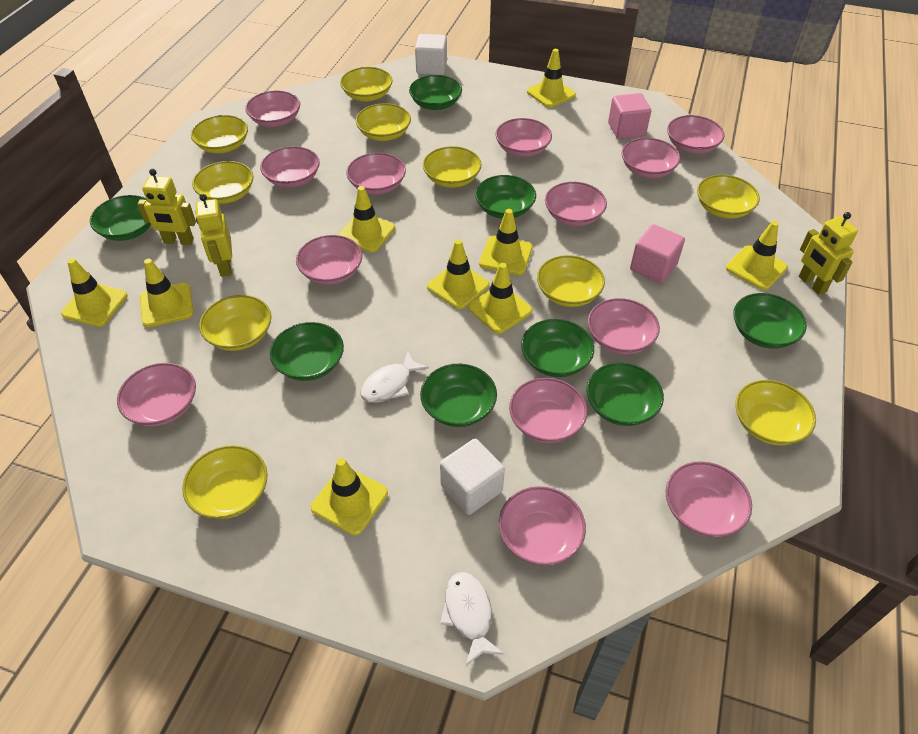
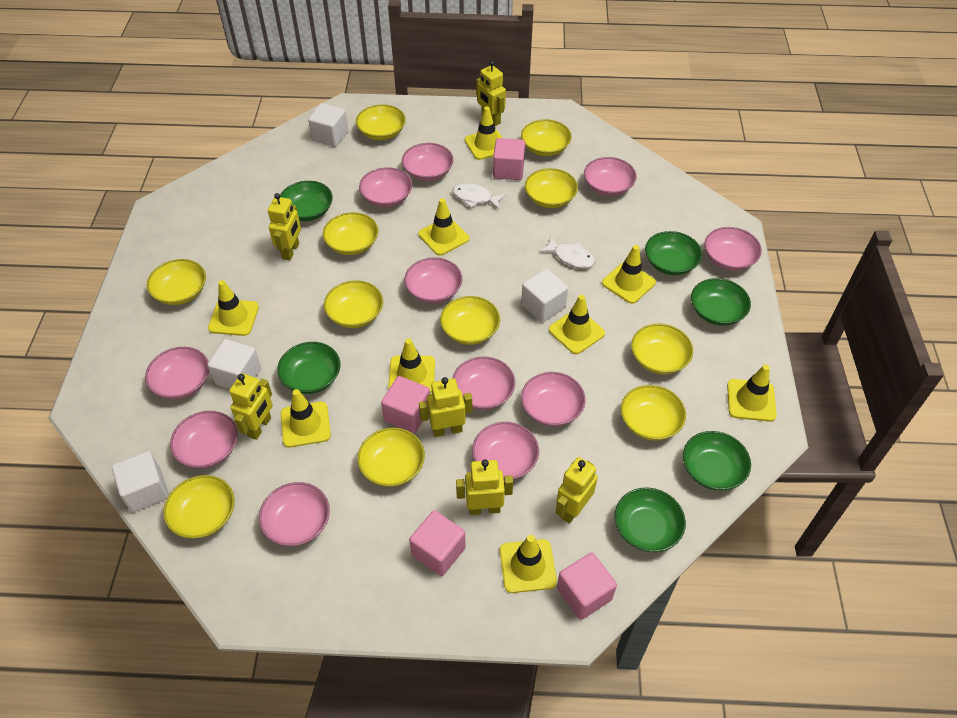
green bowl: [90,195,151,241] [270,322,344,381] [409,75,462,110] [420,364,497,427] [475,175,536,219] [521,319,594,377] [586,363,664,426] [733,293,807,349] = 8 -> [277,342,341,394] [280,181,333,221] [614,487,686,552] [645,231,702,275] [683,431,751,490] [691,278,751,326] = 6
pink bowl: [117,363,196,426] [245,91,300,127] [260,146,320,188] [296,235,362,285] [346,153,406,195] [495,118,552,157] [499,486,586,566] [509,378,587,443] [545,182,607,226] [588,298,660,354] [622,138,680,178] [666,461,752,537] [667,115,725,154] = 13 -> [145,347,209,399] [170,411,238,469] [259,482,330,546] [359,167,412,207] [402,143,454,181] [404,257,462,303] [452,356,515,410] [472,422,539,480] [521,372,586,426] [584,157,637,196] [704,227,762,271] = 11
pink cube: [608,93,651,139] [630,224,685,283] = 2 -> [381,376,430,433] [409,510,466,576] [493,138,525,180] [557,552,617,620] = 4
white cube: [415,34,447,75] [440,439,505,515] = 2 -> [112,451,169,512] [208,339,261,389] [308,103,348,147] [521,269,568,322] = 4
yellow bowl: [182,445,268,519] [191,115,248,153] [192,161,253,204] [199,295,272,351] [340,67,393,101] [356,103,411,141] [423,146,482,188] [537,255,605,307] [697,175,760,219] [735,380,816,445] = 10 -> [147,259,206,305] [163,475,235,539] [323,212,378,255] [324,280,383,328] [356,104,406,140] [357,428,425,487] [440,296,500,345] [521,119,572,156] [525,168,578,208] [621,385,686,441] [631,324,693,374] = 11
yellow robot: [137,169,196,245] [196,194,232,277] [798,212,858,295] = 3 -> [229,373,273,440] [268,193,301,260] [419,377,472,437] [456,459,513,515] [476,61,506,126] [556,457,598,524] = 6

